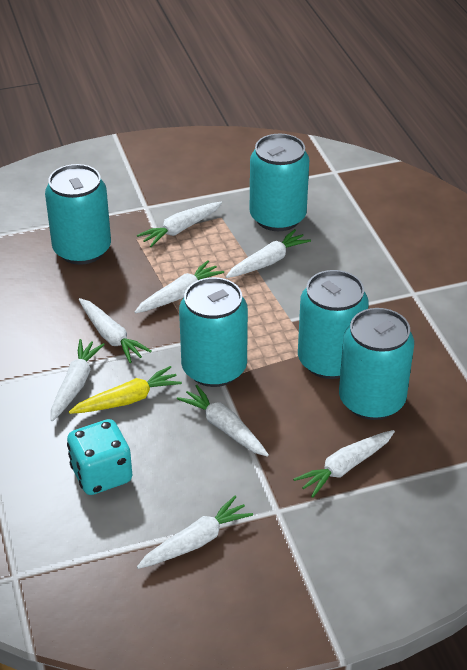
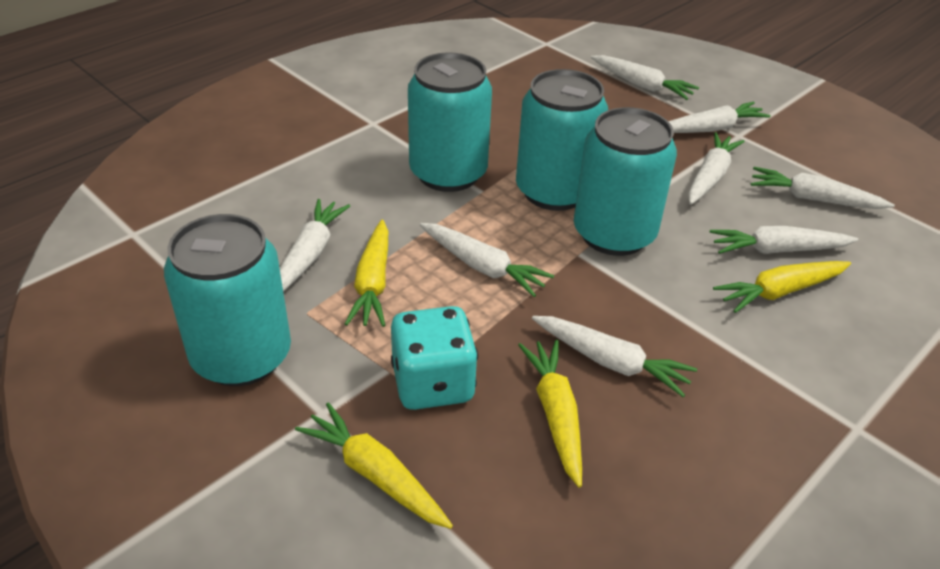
turquoise can: [45,164,111,265] [179,277,248,387] [250,134,309,231] [298,270,369,379] [339,308,414,420] = 5 -> [164,214,291,386] [408,52,492,192] [516,69,608,211] [574,107,677,256] = 4
yellow carrot: [69,366,182,414] = 1 -> [295,402,453,529] [345,220,388,327] [518,340,582,488] [713,261,851,313] = 4

